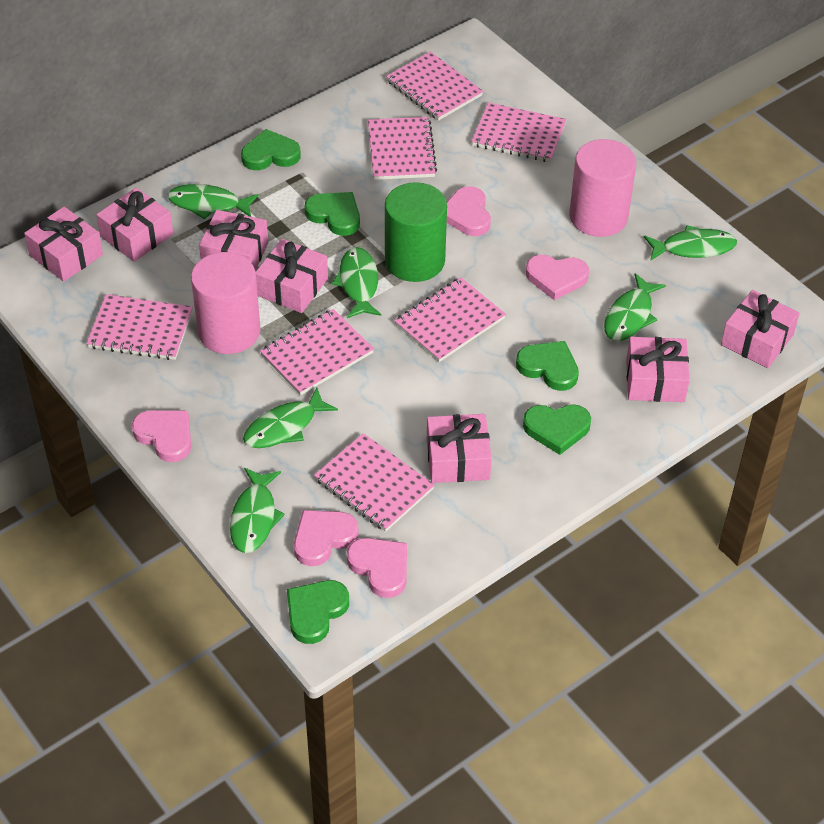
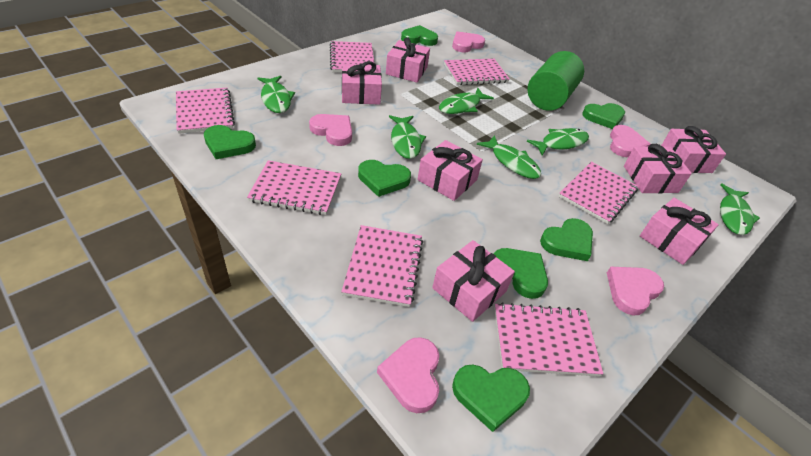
green heart: [241,129,301,170] [287,580,349,644] [305,192,360,236] [516,341,579,391] [523,404,591,455] = 5 -> [204,125,256,159] [358,160,411,197] [401,25,438,46] [452,364,530,432] [494,248,548,299] [540,218,593,261] [582,103,625,129] = 7
pink cylinder: [191,252,261,354] [569,139,636,237] = 2 -> none = 0

